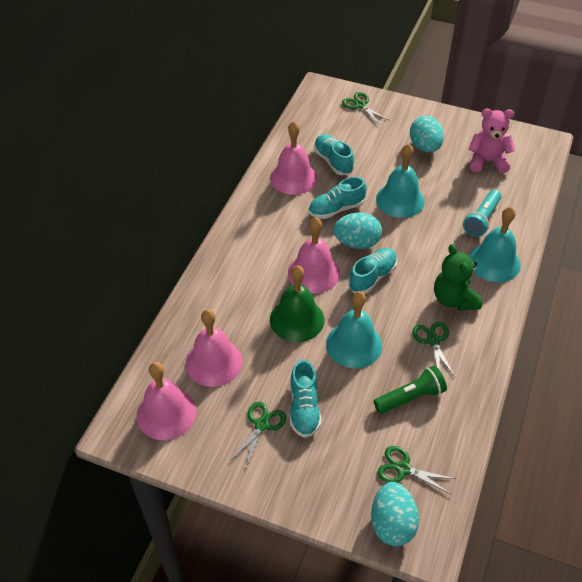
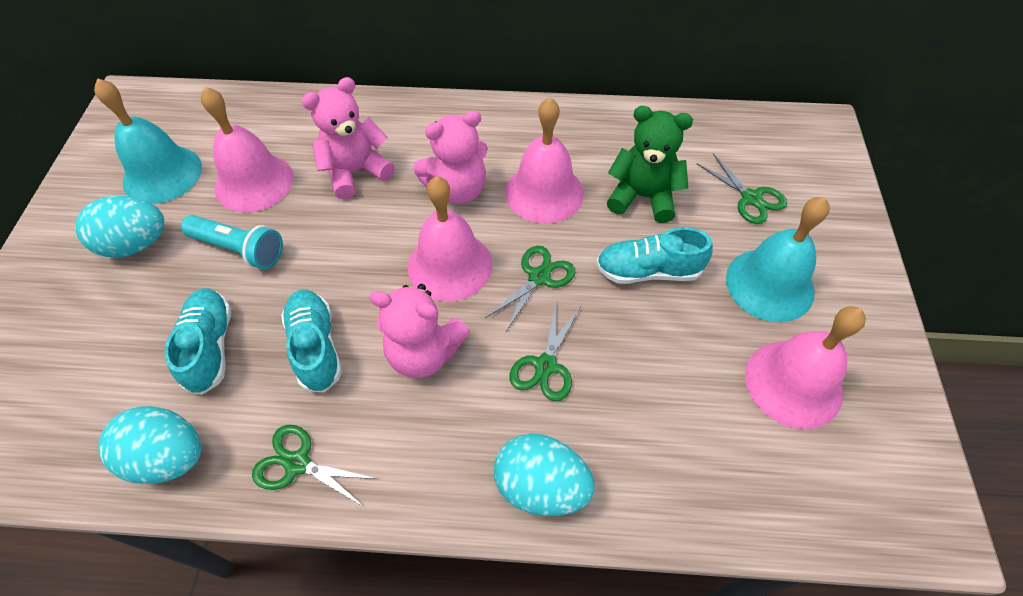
green bell: [270,265,324,342] = 1 -> none = 0
green flashlight: [374,366,447,414] = 1 -> none = 0
pink teddy bear: [469,109,515,173] = 1 -> [301,77,395,200] [370,284,470,378] [413,110,488,204] = 3
turquoise bell: [326,291,382,368] [376,144,425,218] [469,207,521,282] = 3 -> [94,78,202,204] [726,197,830,322] = 2
turquoise shoe: [290,360,321,438] [309,177,367,219] [314,134,354,175] [348,248,397,294] = 4 -> [165,288,231,395] [281,289,342,392] [596,227,713,284] = 3

